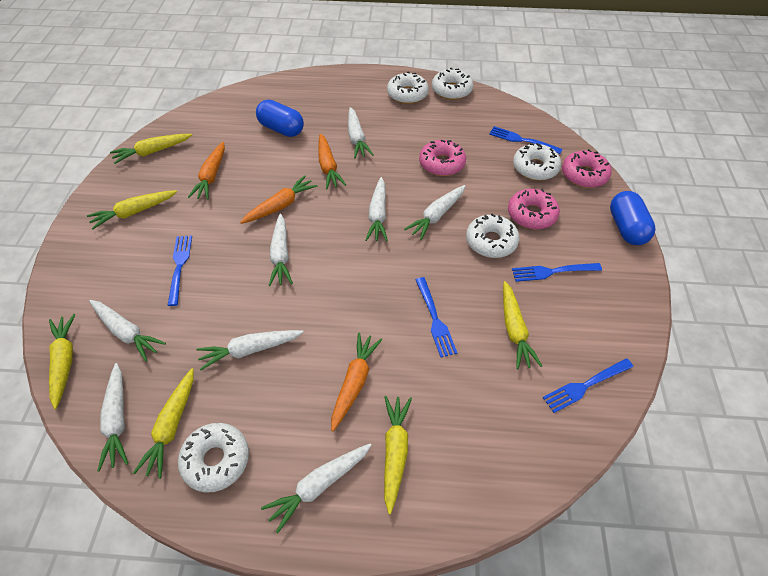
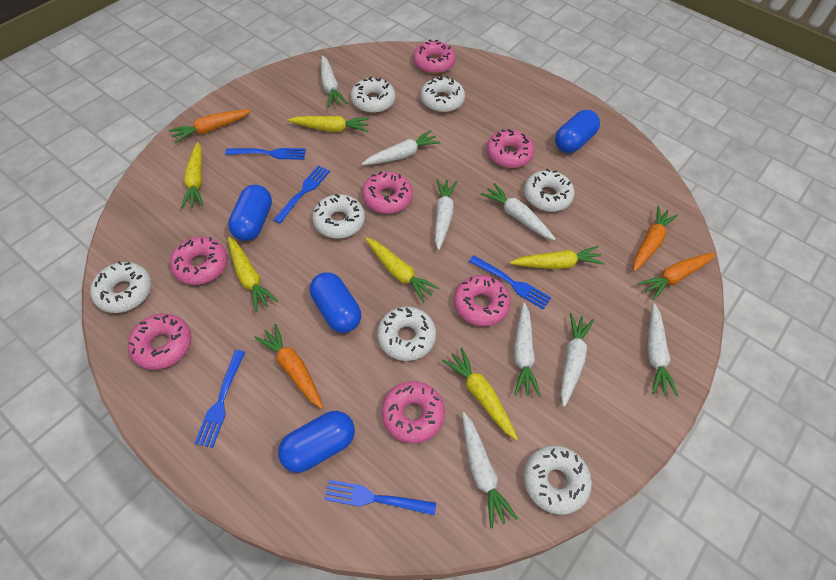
blue capsule: [256,99,304,137] [610,191,656,245] = 2 -> [228,185,272,241] [278,411,355,473] [310,272,361,333] [555,110,600,153] = 4
pink donut: [419,140,466,176] [508,189,560,229] [562,149,612,188] = 3 -> [128,314,192,370] [170,237,228,285] [362,171,413,214] [381,381,445,444] [413,40,455,74] [454,275,511,326] [487,129,534,168] = 7
white donut: [178,423,249,493] [387,71,429,104] [432,68,473,100] [466,214,519,258] [513,143,561,181] = 5 -> [90,261,152,313] [312,194,365,238] [351,77,395,113] [377,307,436,361] [421,77,465,112] [524,169,574,212] [524,446,592,515] = 7

